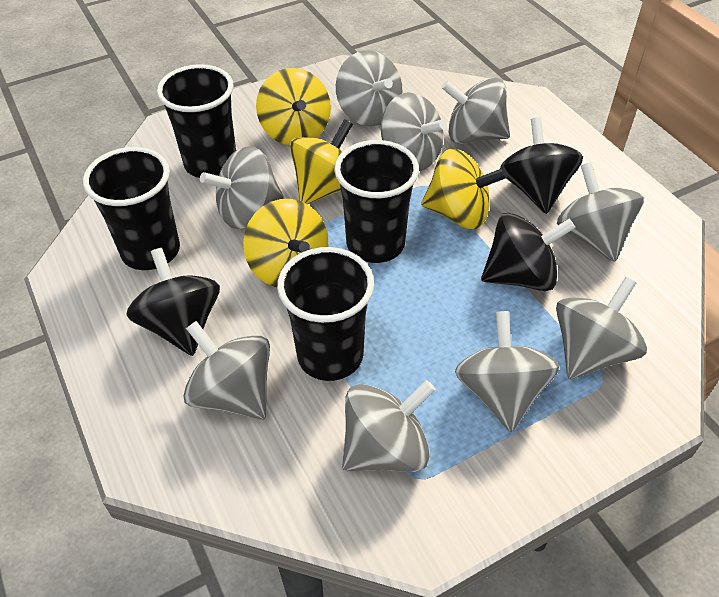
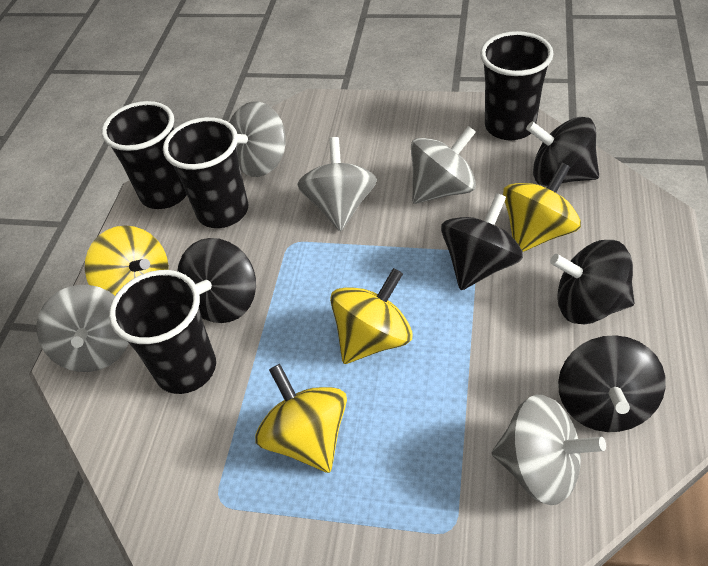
black spinning top: [126,248,220,356] [481,213,576,291] [500,117,583,214] = 3 -> [177,238,256,323] [441,193,523,290] [526,117,599,186] [550,240,634,324] [558,335,666,432] = 5
grey spinning top: [183,321,270,420] [200,146,284,229] [336,50,402,126] [342,380,436,472] [381,92,447,171] [442,78,510,144] [455,311,559,432] [556,277,647,379] [557,162,644,262] = 9 -> [37,285,129,372] [229,102,286,177] [297,137,377,231] [411,126,476,204] [492,395,606,505] = 5

